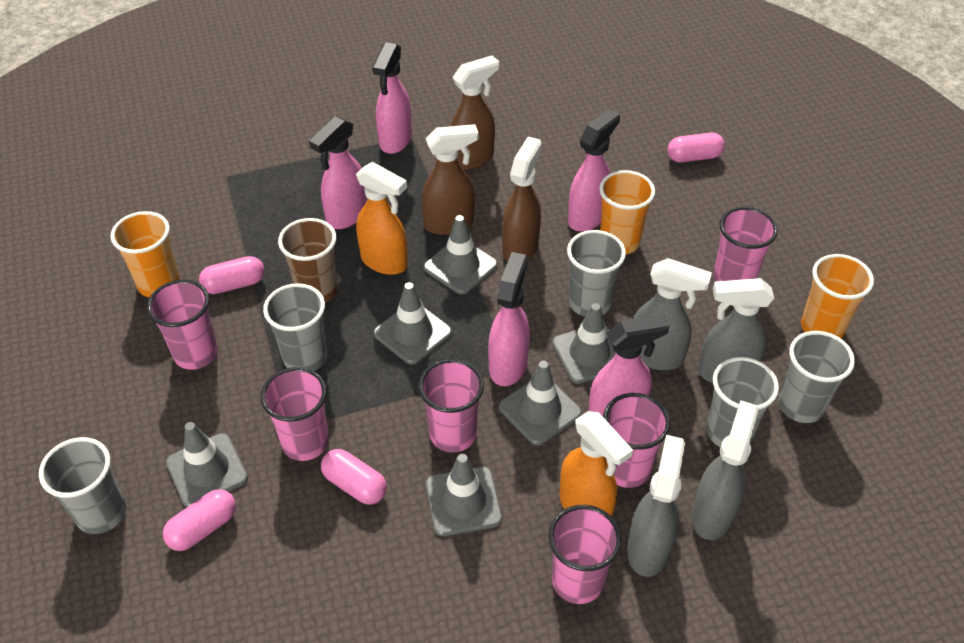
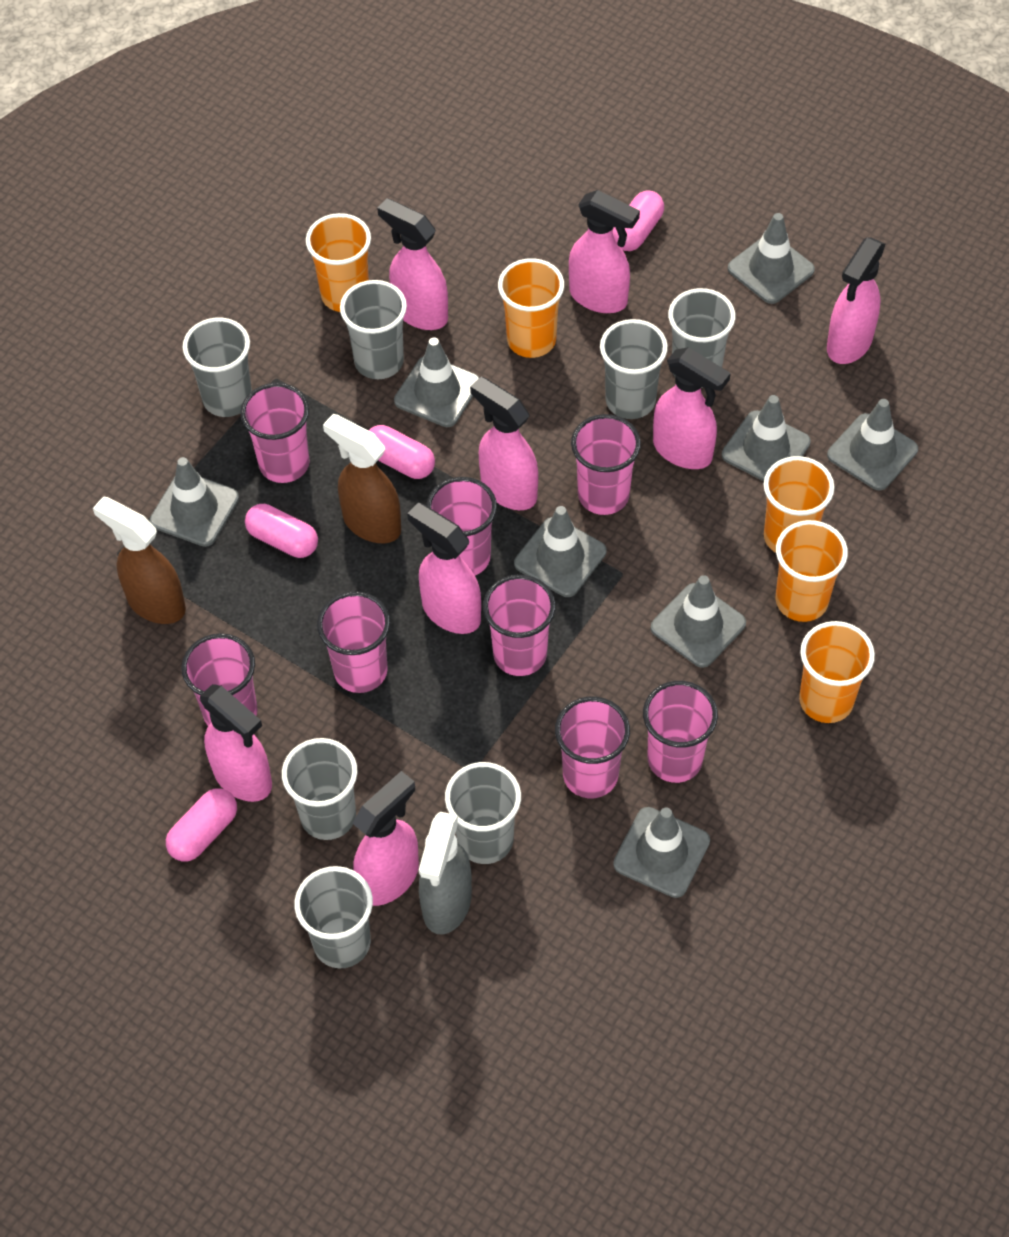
brown cup: [278,218,338,303] = 1 -> none = 0
brown spray bottle: [421,124,479,235] [451,56,499,170] [502,137,542,261] = 3 -> [93,496,186,624] [323,414,401,543] = 2
grey cup: [39,437,126,534] [263,283,327,371] [567,230,626,317] [706,357,779,447] [779,331,855,423] = 5 -> [183,318,252,417] [282,738,357,840] [294,866,373,968] [340,280,407,379] [445,762,521,864] [600,319,668,419] [668,288,736,388] = 7
grey spray bottle: [627,435,685,577] [633,258,712,370] [692,401,758,540] [698,278,774,383] = 4 -> [419,812,472,935] = 1
grey traffic cone: [166,422,248,507] [374,282,452,365] [424,215,498,295] [426,454,502,536] [499,361,582,445] [552,303,616,384] = 6 -> [150,457,239,547] [394,338,479,427] [514,506,606,597] [613,807,710,898] [651,575,746,668] [722,395,811,481] [728,213,815,304] [827,399,918,491] = 8
orange cup: [111,211,180,298] [599,170,655,254] [801,254,874,338] = 3 -> [306,213,371,312] [498,258,564,358] [764,456,835,553] [776,520,848,622] [799,621,875,723] = 5
orange spray bottle: [356,162,408,275] [559,411,633,517] = 2 -> none = 0
pink cup: [147,280,218,370] [261,367,329,461] [419,359,484,452] [548,505,622,604] [603,393,670,488] [713,207,778,282] = 6 -> [181,633,258,726] [240,383,310,483] [317,591,390,693] [426,477,497,576] [483,575,556,676] [555,697,630,798] [571,414,641,515] [643,681,718,783] = 8
pink spray bottle: [309,116,367,229] [372,42,412,154] [488,252,530,386] [568,109,620,232] [589,314,670,416] = 5 -> [200,684,272,802] [352,771,419,906] [377,198,448,330] [407,502,481,634] [470,377,538,510] [569,190,640,313] [653,347,731,469] [827,238,885,364] = 8

